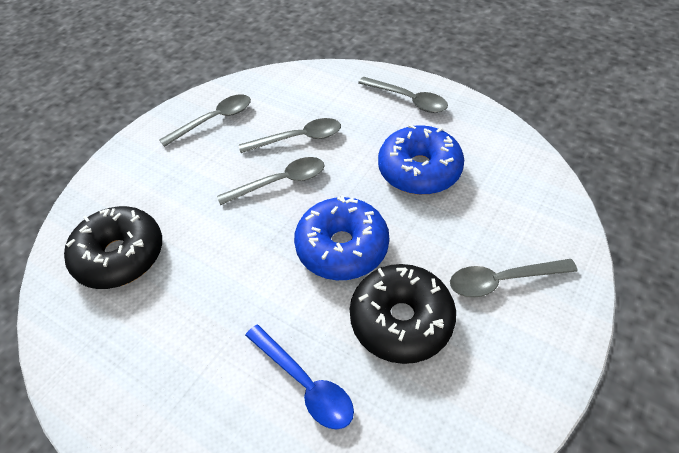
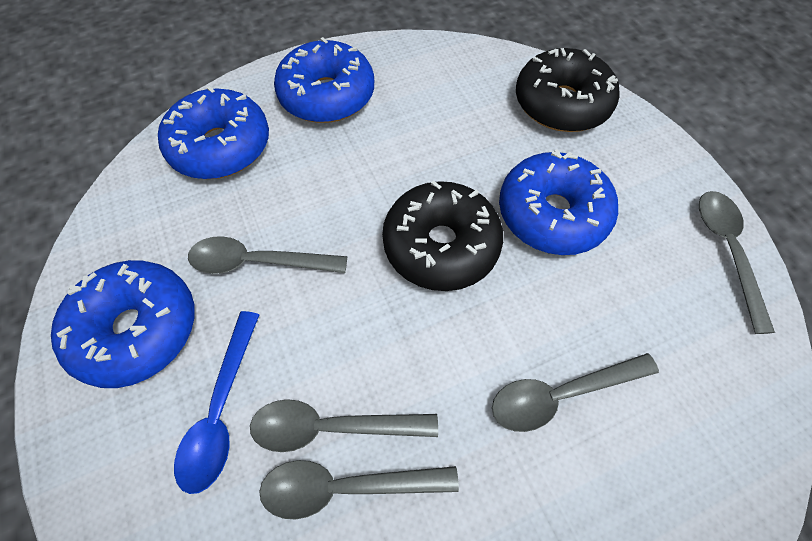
blue donut: [294,195,389,280] [378,124,464,195] = 2 -> [51,260,195,388] [158,86,269,179] [274,37,374,123] [499,149,618,255] = 4

